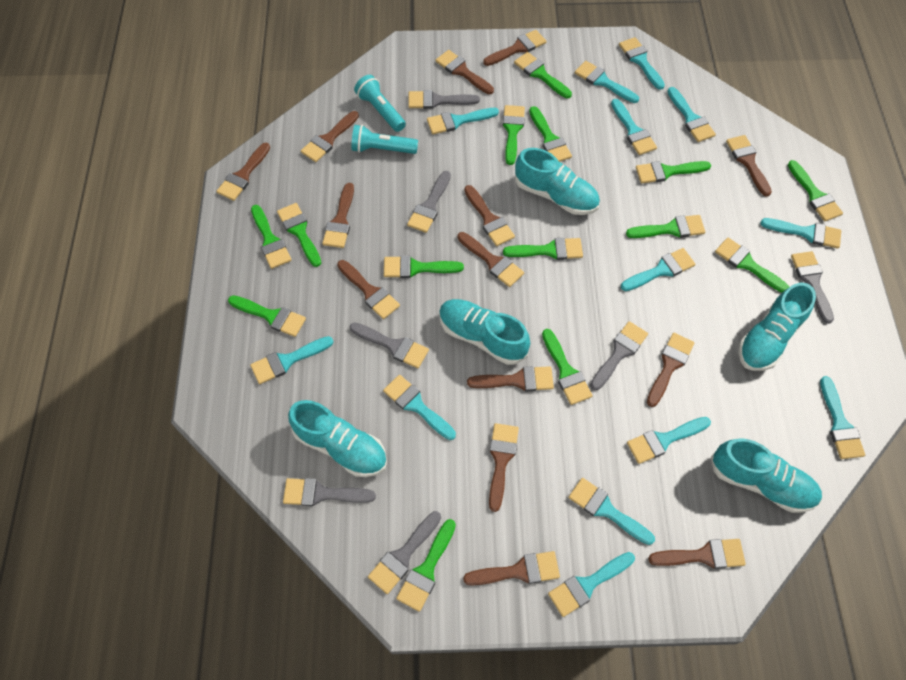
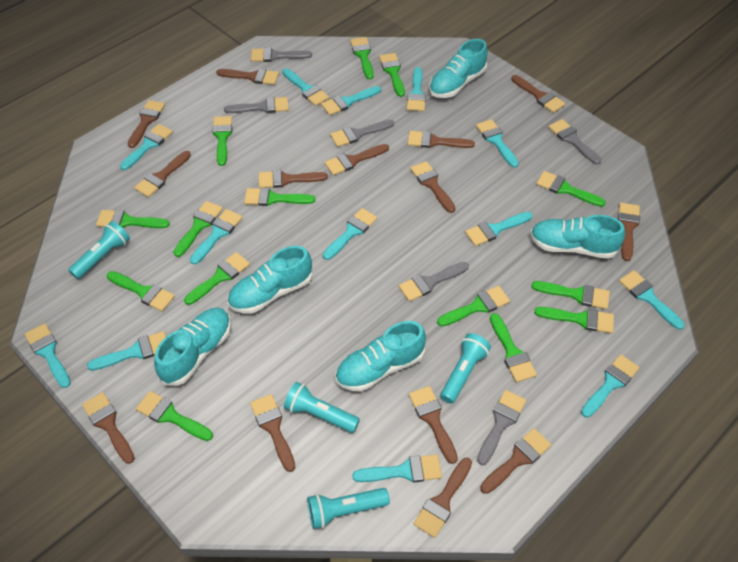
grey brush: [283,478,376,506] [350,322,429,368] [368,511,441,594] [407,171,451,233] [408,90,480,109] [590,321,648,390] [791,251,834,324] = 7 -> [224,97,289,113] [251,47,312,62] [330,120,394,147] [399,262,469,301] [477,390,526,465] [548,119,601,165] = 6
turquoise flashlight: [351,125,418,154] [354,75,406,132] = 2 -> [68,221,130,279] [284,382,360,433] [307,488,390,529] [440,333,491,404] = 4

